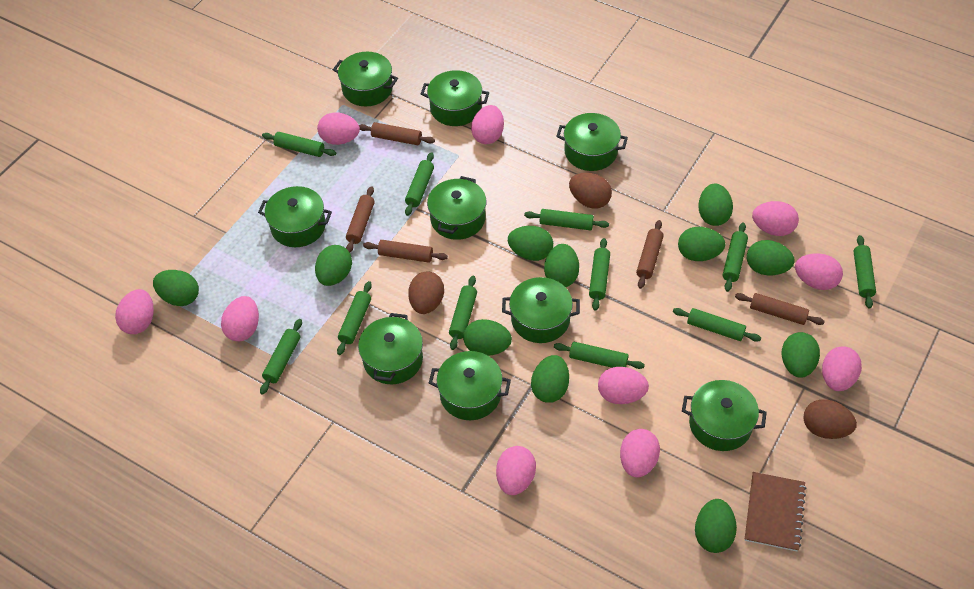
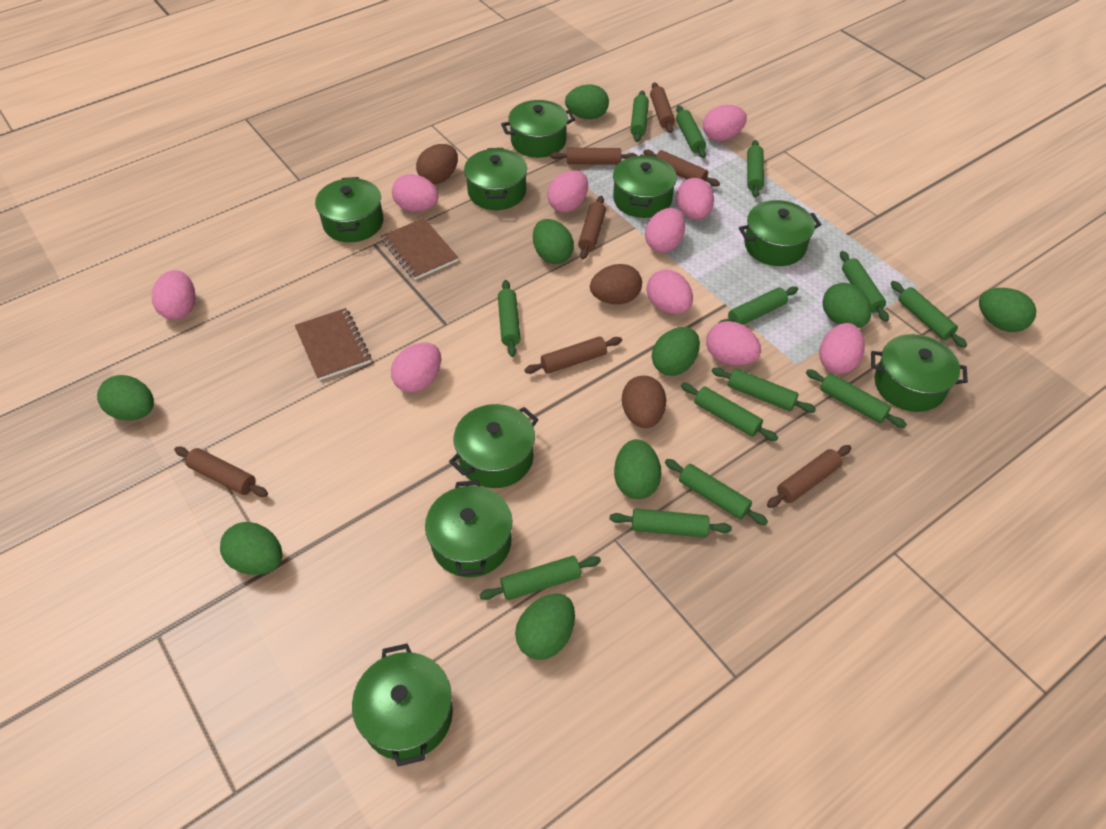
brown notebook: [745,472,807,552] = 1 -> [295,308,371,381] [381,218,458,280] = 2
brown rolling pin: [346,186,375,253] [359,122,435,145] [363,240,448,263] [636,220,664,289] [735,293,825,325] = 5 -> [174,447,268,497] [524,336,622,374] [550,148,637,165] [578,196,606,259] [643,150,720,187] [650,82,675,133] [767,445,851,508] = 7
green egg: [153,270,199,306] [315,245,352,286] [463,319,512,356] [508,226,553,261] [531,355,569,403] [544,244,579,287] [678,227,725,261] [695,499,737,553] [698,183,733,226] [747,240,795,275] [782,332,820,378] = 11 -> [97,375,154,421] [220,522,282,575] [515,594,575,660] [533,219,574,264] [565,84,609,119] [614,439,661,499] [652,327,700,376] [822,283,872,328] [979,288,1036,332] = 9
green rolling pin: [260,319,302,395] [262,132,336,157] [337,281,372,355] [405,152,434,216] [449,275,477,350] [524,209,609,230] [554,342,645,369] [589,238,610,311] [673,308,761,342] [723,222,748,292] [853,235,876,309] = 11 -> [479,556,601,600] [498,280,521,357] [609,508,732,538] [630,90,649,142] [665,459,768,525] [676,105,706,158] [681,383,778,441] [711,367,816,413] [719,286,798,325] [747,140,764,198] [806,369,907,428] [840,251,889,322] [891,281,967,348] = 13

